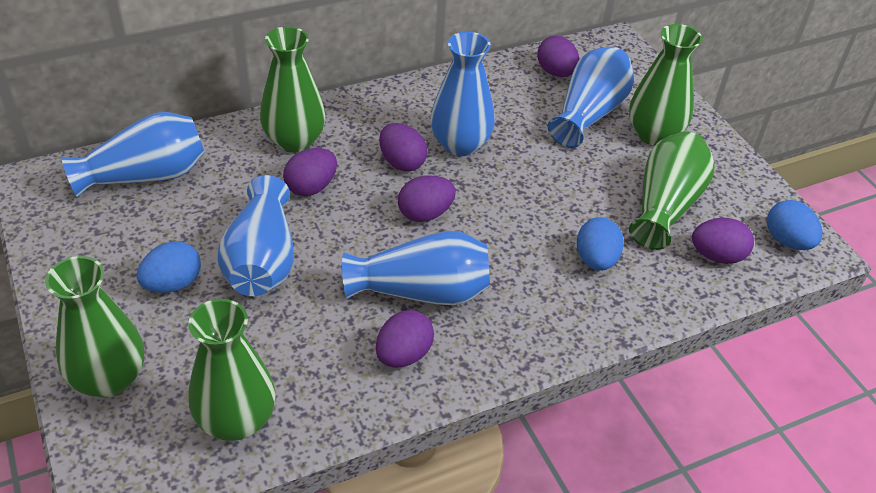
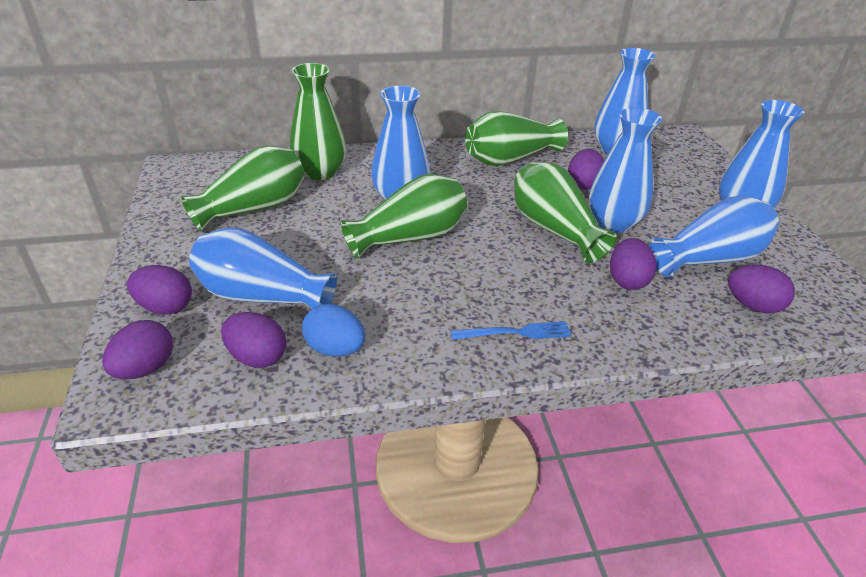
blue egg: [137,241,201,293] [577,217,624,271] [767,200,822,250] = 3 -> [302,304,365,357] = 1
blue fork: none = 0 -> [450,321,571,340] = 1
blue vase: [61,112,205,197] [218,175,294,296] [342,231,490,305] [430,32,495,156] [548,47,634,148] = 5 -> [189,227,337,309] [371,85,430,200] [589,107,662,233] [594,48,655,154] [649,195,779,277] [719,100,804,208] = 6

